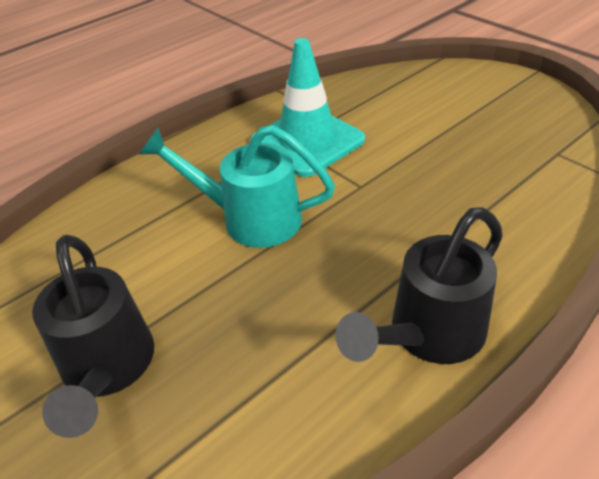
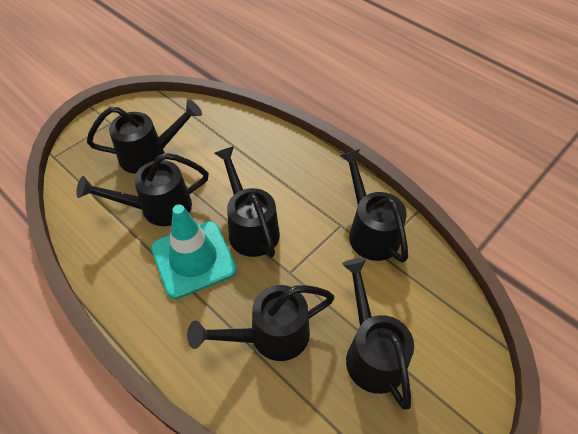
black watering can: [32,235,154,438] [336,207,503,364] = 2 -> [76,153,209,226] [87,100,202,174] [187,285,334,361] [214,146,280,258] [340,149,408,263] [342,258,414,410] = 6
turquoise watering can: [139,125,335,248] = 1 -> none = 0

